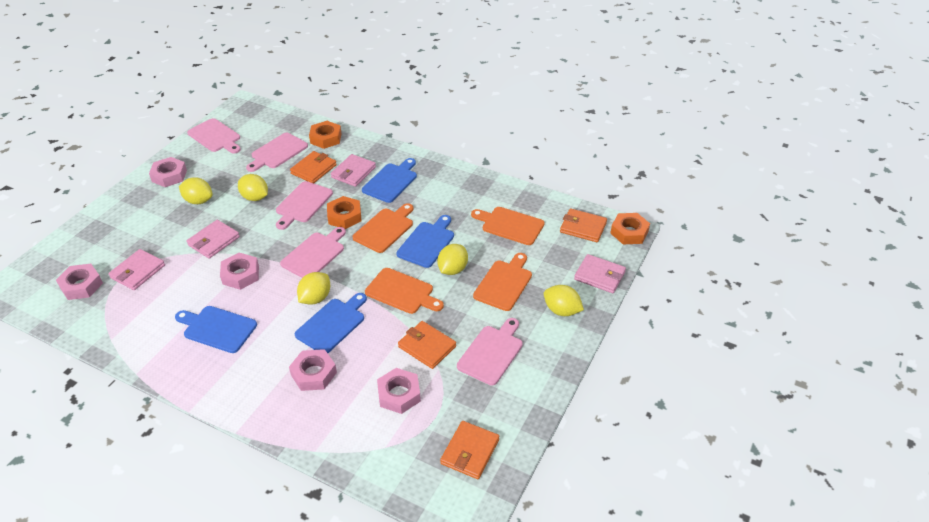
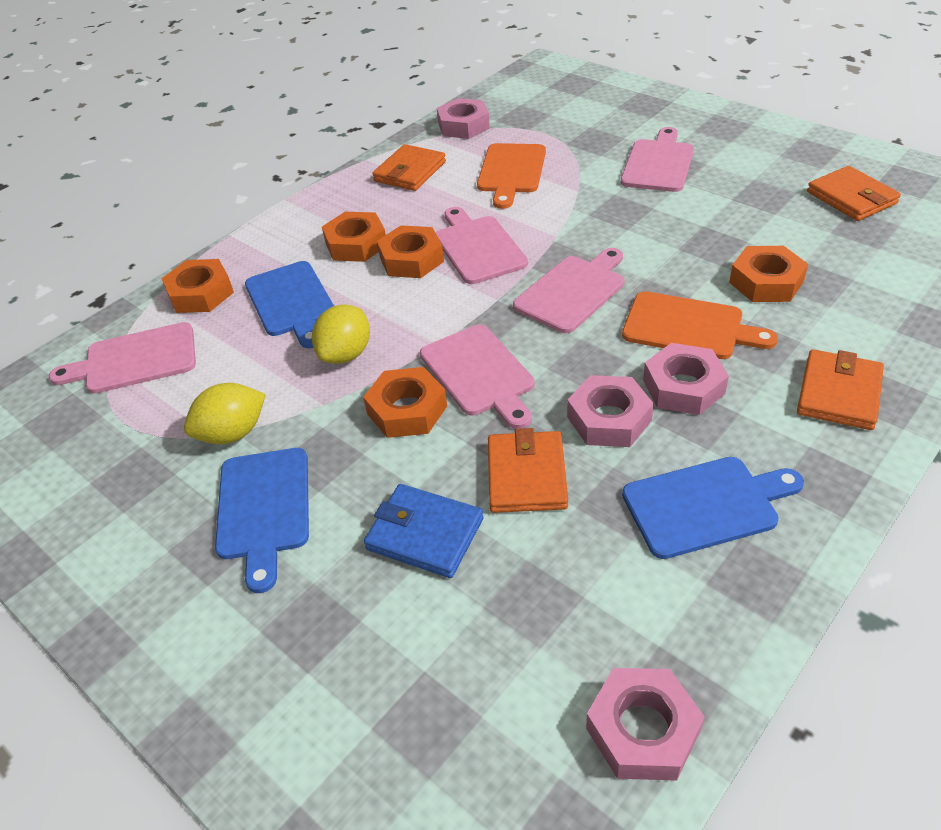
blue cutting board: [175,306,257,353] [295,293,367,353] [362,158,417,203] [396,215,454,268] = 4 -> [215,448,309,593] [245,261,334,348] [622,457,804,559] = 3
blue wallet: none = 0 -> [364,484,483,578] = 1
orange cutting board: [353,203,413,253] [365,268,444,314] [471,207,545,245] [473,253,532,311] = 4 -> [477,143,546,209] [622,291,778,359] = 2
orange nut: [309,121,342,149] [327,196,362,229] [610,213,650,244] = 3 -> [161,259,234,313] [322,212,386,262] [363,367,447,438] [377,225,444,278] [729,246,808,302] = 5
pink nut: [56,264,103,300] [149,157,187,187] [220,253,259,290] [289,349,337,391] [377,368,421,414] = 5 -> [437,98,490,139] [567,375,654,447] [586,668,705,781] [643,343,729,415] = 4
pink wallet: [108,249,165,290] [186,220,240,259] [331,154,376,187] [574,254,626,293] = 4 -> none = 0
yellow lemon: [179,177,213,204] [238,174,268,201] [297,272,330,305] [437,244,468,275] [544,285,584,316] = 5 -> [184,383,266,444] [312,304,370,364] = 2

